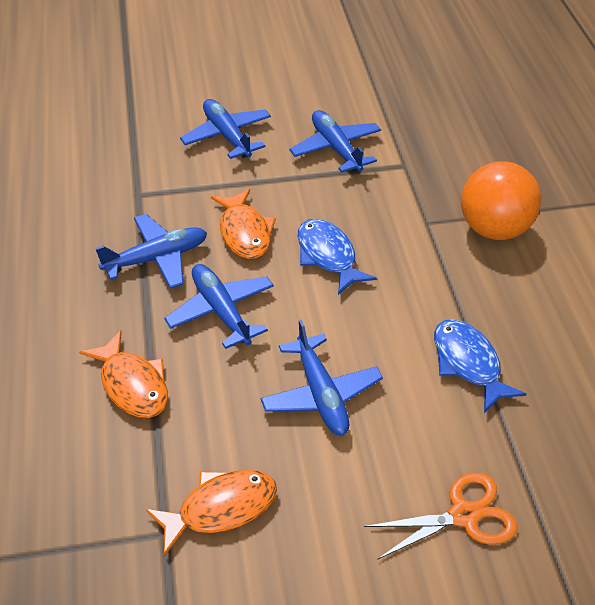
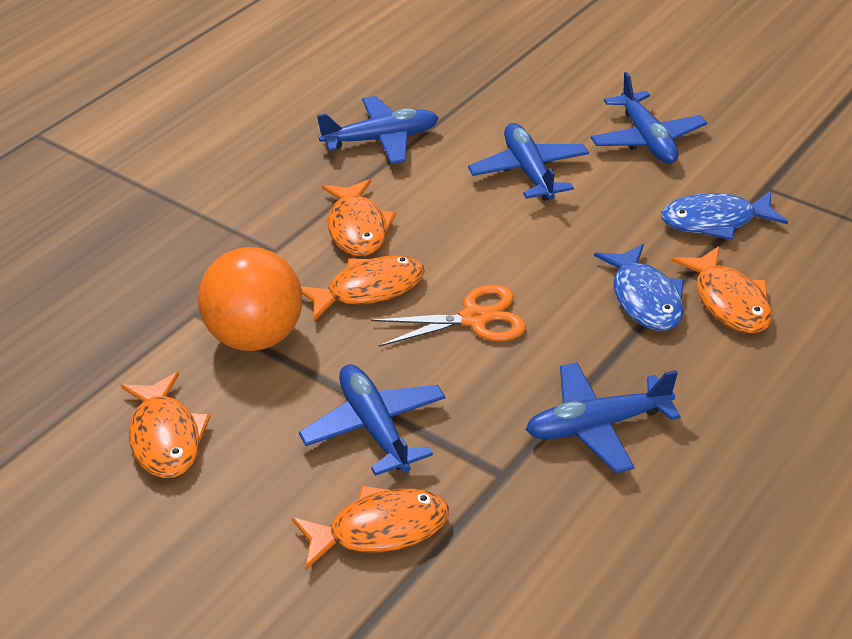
orange fish: [79,331,168,418] [146,470,277,557] [211,189,276,259] = 3 -> [121,372,211,478] [292,486,449,570] [301,255,425,321] [322,179,396,256] [672,246,772,333] = 5

